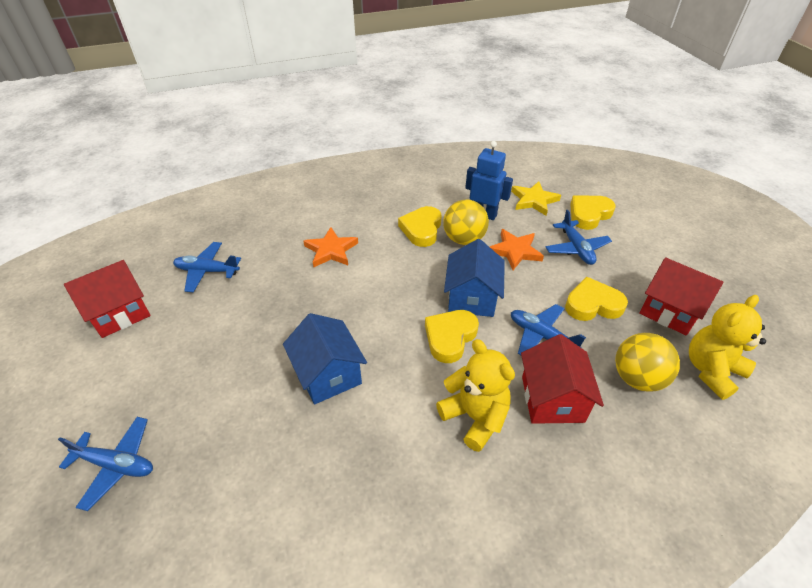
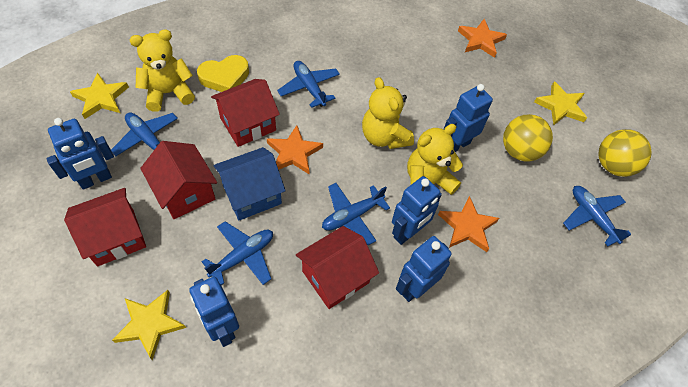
blue house: [283,313,367,405] [444,239,505,317] = 2 -> [214,147,286,220] = 1
blue plane: [58,417,153,511] [173,242,241,293] [511,304,586,355] [545,210,612,265] = 4 -> [111,112,178,156] [202,221,273,285] [277,61,340,108] [322,183,390,245] [563,186,631,246] = 5
blue robot: [465,141,513,220] = 1 -> [46,118,114,190] [189,277,239,347] [392,176,442,245] [396,236,452,302] [444,84,493,152] = 5
orange star: [304,227,358,267] [490,229,544,270] = 2 -> [267,125,323,174] [438,196,499,252] [458,19,507,58] = 3
red house: [64,260,151,338] [521,334,604,424] [639,257,724,336] = 3 -> [64,188,146,267] [140,141,217,219] [211,79,280,147] [296,226,379,309] = 4
yellow heart: [398,206,441,247] [425,310,479,363] [565,277,628,321] [570,195,616,230] = 4 -> [197,55,249,92] = 1
yellow star: [511,181,561,216] = 1 -> [70,72,129,119] [112,290,186,360] [534,81,587,125] = 3
yellow teddy bear: [436,339,515,452] [689,295,766,400] = 2 -> [130,29,195,112] [362,77,414,149] [407,124,463,195] = 3

